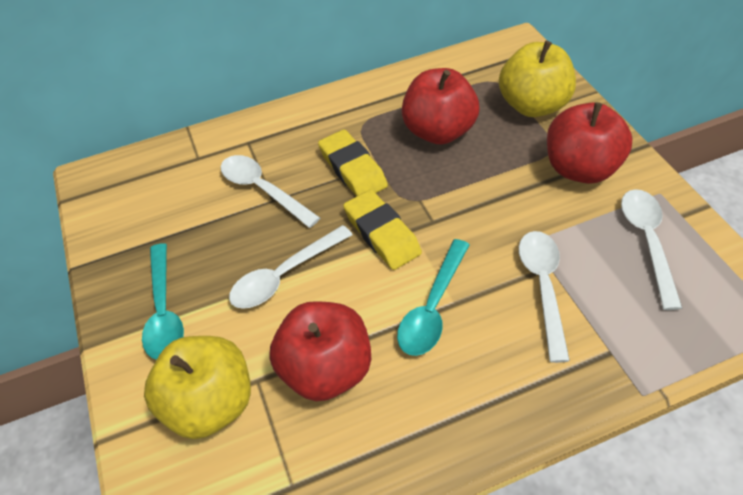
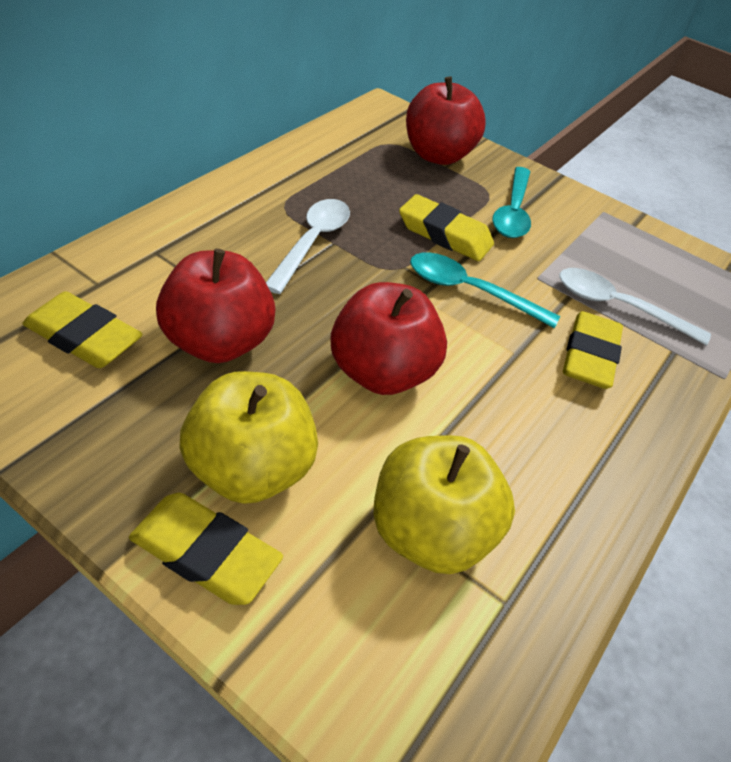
white spoon: [221,155,320,228] [229,225,352,309] [519,231,570,363] [621,189,682,310] = 4 -> [266,199,350,294] [559,268,711,345] = 2
yellow eraser: [318,130,388,196] [343,190,422,270] = 2 -> [22,291,143,368] [129,493,283,605] [399,194,494,261] [563,311,623,389] = 4

